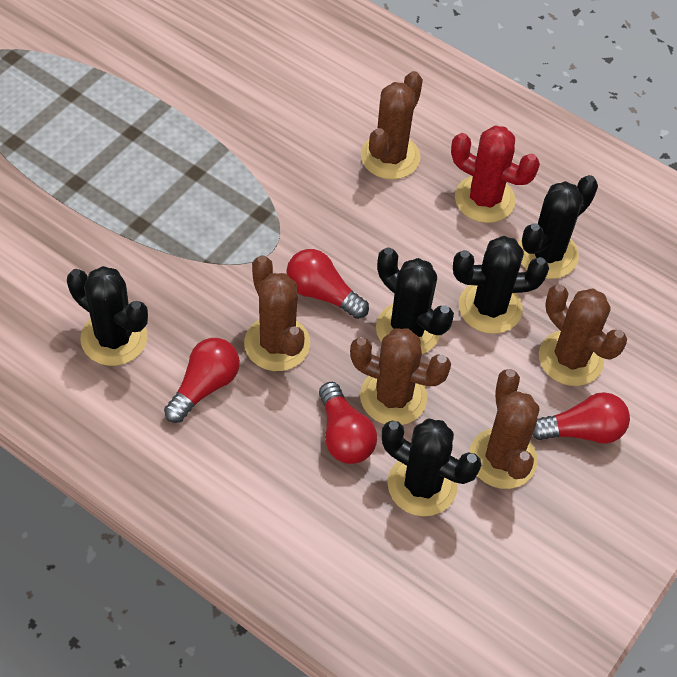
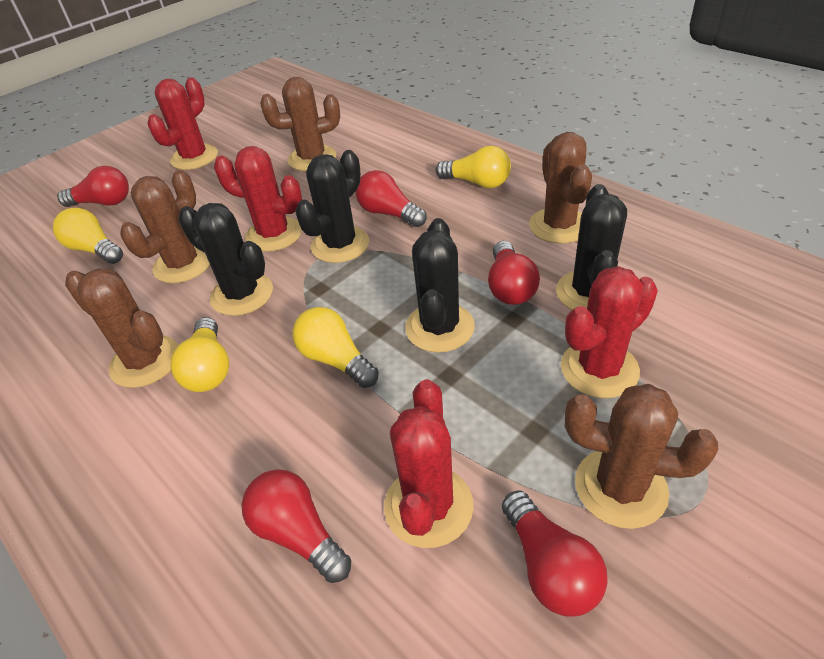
black cactus: [67,266,148,366] [376,247,454,354] [382,418,481,516] [453,236,549,334] [518,175,598,279] = 5 -> [178,203,273,316] [295,150,369,263] [405,218,475,353] [556,184,627,310] = 4
red cactus: [451,125,540,223] = 1 -> [147,77,218,170] [214,146,302,252] [384,379,474,548] [561,266,658,398] = 4
red light bulb: [164,338,240,423] [286,249,369,319] [319,382,377,464] [532,392,630,444] = 4 -> [57,166,129,207] [242,469,351,583] [356,170,427,227] [488,241,540,305] [502,490,608,616] = 5
yellow light bulb: none = 0 -> [53,208,123,264] [171,317,229,392] [292,307,379,388] [436,146,511,188] = 4

